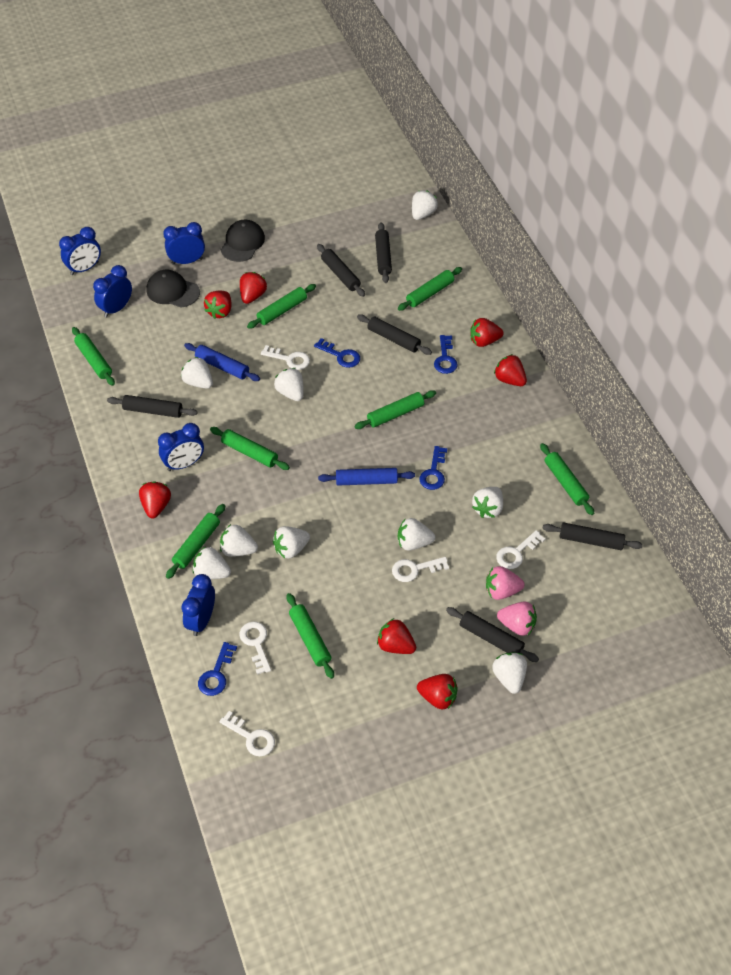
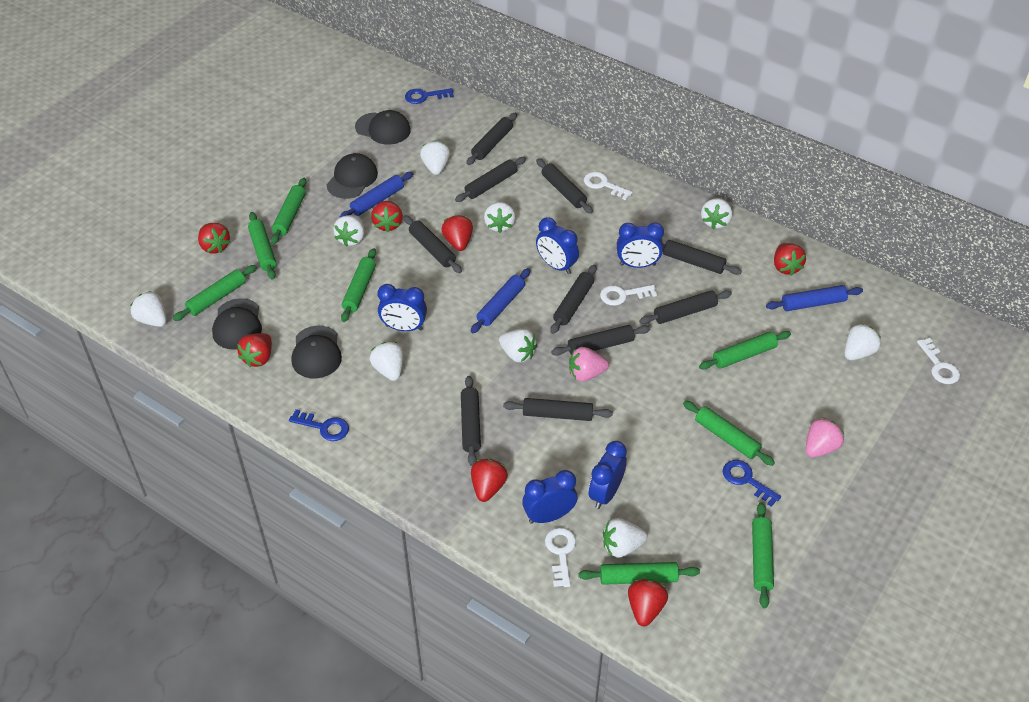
black cap: [146,270,200,308] [221,220,265,262] = 2 -> [212,298,262,350] [292,325,342,379] [326,153,378,199] [355,110,411,145] = 4
black rolling pin: [107,395,198,418] [317,244,365,297] [357,314,432,355] [375,222,392,283] [446,607,539,662] [542,523,643,550] = 6 -> [403,215,462,273] [455,157,526,202] [461,376,481,466] [466,113,517,165] [503,398,613,421] [536,158,593,214] [550,264,597,334] [551,325,650,356] [639,290,732,324] [663,240,742,275] = 10
blue key: [198,642,237,696] [314,338,360,368] [419,446,447,490] [434,335,458,374] = 4 -> [289,409,349,441] [405,88,454,104] [723,460,781,507] = 3
blue rolling pin: [184,343,260,381] [318,468,415,485] = 2 -> [340,172,413,217] [471,268,530,333] [766,285,863,311] = 3
white key: [219,711,275,756] [240,621,271,675] [261,345,310,370] [392,557,449,582] [496,530,545,569] = 5 -> [545,528,576,587] [584,171,633,200] [600,285,657,306] [917,338,960,384] = 4

